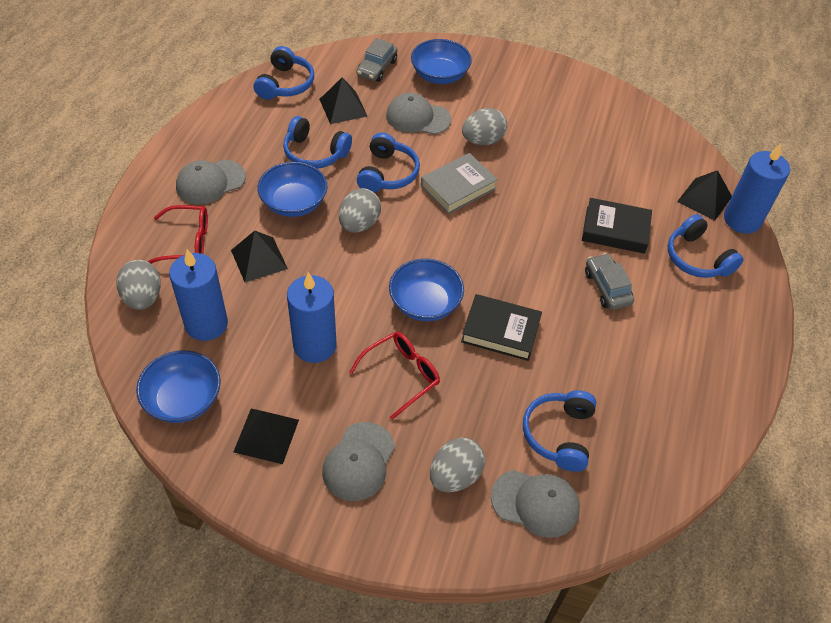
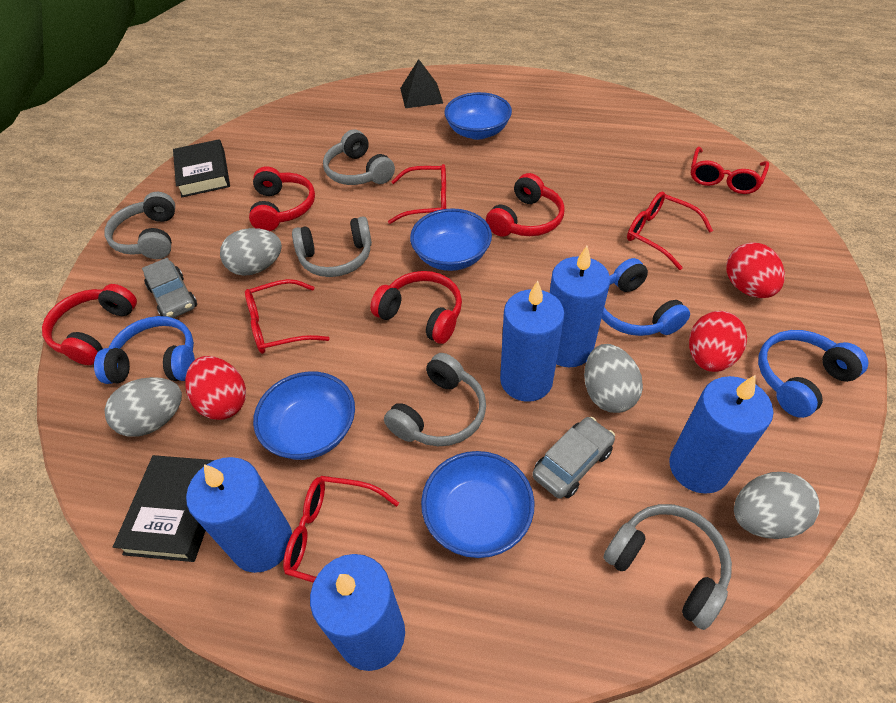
black pyramid: [231,231,288,282] [233,409,299,464] [319,77,367,124] [677,170,732,221] = 4 -> [400,59,443,108] = 1
blue candle: [169,249,228,341] [287,272,337,363] [724,144,790,234] = 3 -> [186,457,292,573] [310,554,405,671] [500,280,565,402] [550,246,610,367] [669,375,773,494] = 5
blue headphones: [254,46,314,100] [283,116,352,169] [357,133,420,193] [523,390,596,472] [668,214,744,278] = 5 -> [94,316,195,384] [602,258,690,336] [758,330,869,418] = 3
grey book: [421,153,498,214] = 1 -> none = 0
grey cap: [176,159,246,205] [322,422,395,501] [386,93,451,135] [491,470,580,538] = 4 -> none = 0
grey headphones: none = 0 -> [105,192,175,259] [292,216,372,277] [323,130,395,185] [384,353,486,446] [603,504,732,630] = 5
red egg: none = 0 -> [185,356,246,420] [689,311,747,372] [726,242,785,298] = 3
red glasses: [147,205,208,264] [349,332,440,420] = 2 -> [245,279,330,354] [283,476,399,583] [388,164,446,224] [627,192,713,270] [691,147,769,194] = 5
red headphones: none = 0 -> [42,284,137,365] [249,166,315,231] [370,271,462,344] [486,173,565,237] = 4

